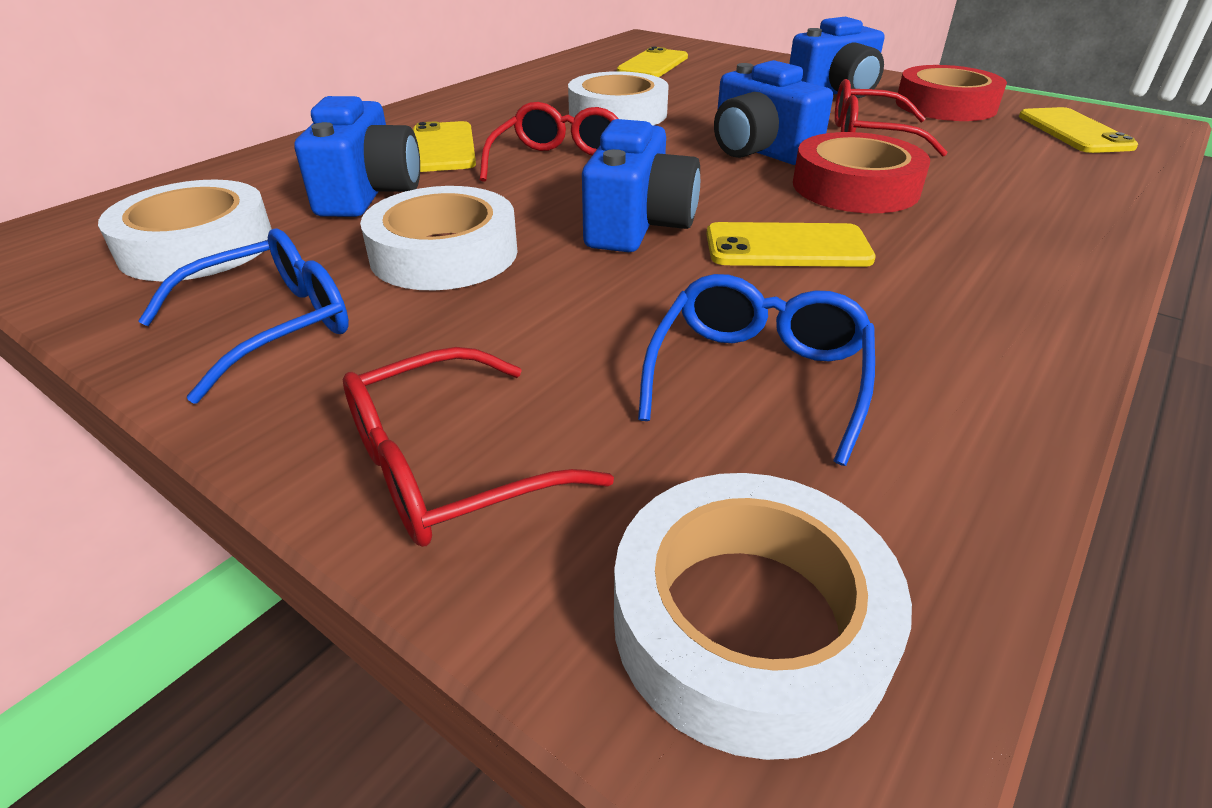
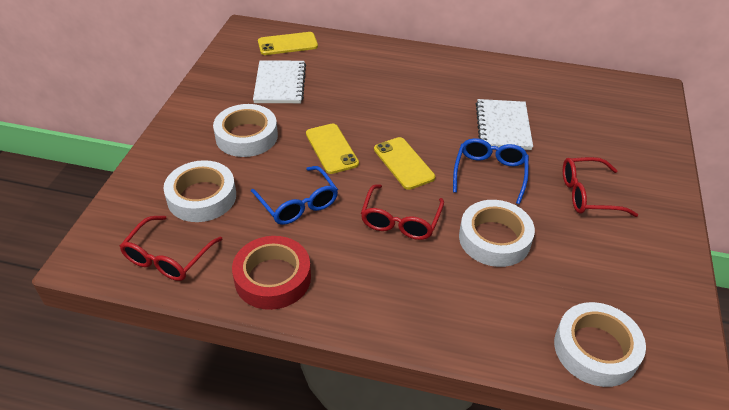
blue camera: [294,96,420,217] [582,119,700,252] [714,60,833,165] [789,17,884,98] = 4 -> none = 0
red tape: [793,132,930,213] [896,65,1007,121] = 2 -> [232,236,311,310] = 1
white notebook: none = 0 -> [253,60,306,103] [476,99,533,150] = 2
yellow phone: [413,121,476,172] [617,47,688,77] [706,222,876,267] [1019,107,1138,153] = 4 -> [258,32,318,55] [306,123,359,174] [374,137,435,190] = 3

